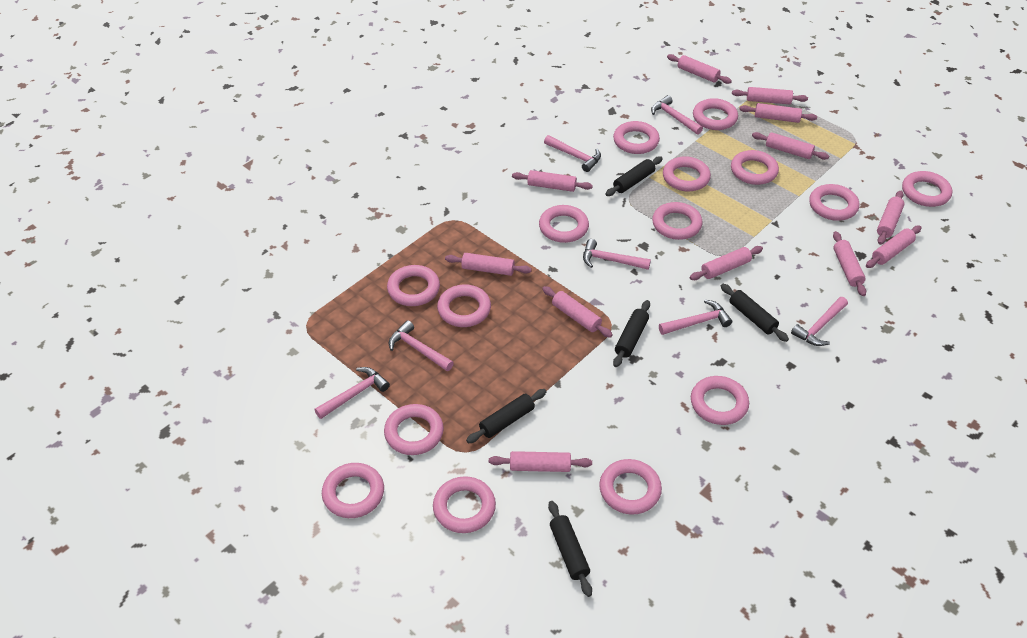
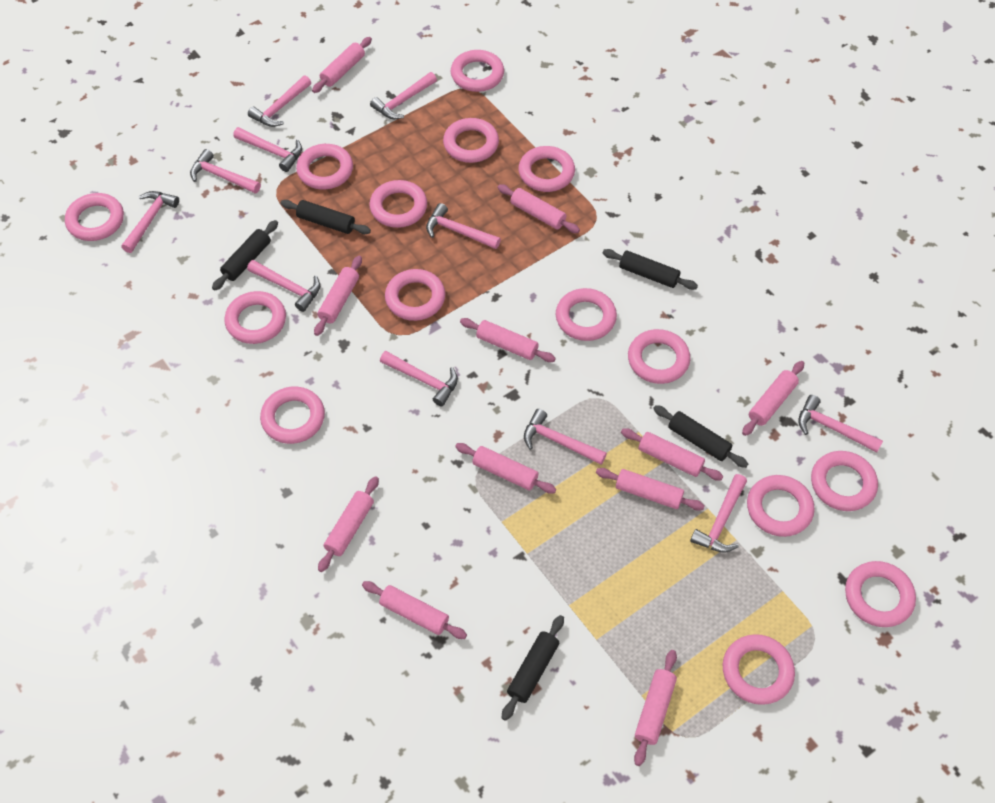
pink hammer: [314,367,390,419] [389,320,454,371] [544,135,601,172] [583,239,651,270] [651,95,703,134] [659,300,732,335] [791,297,848,346] = 7 -> [121,191,179,253] [190,149,261,194] [233,127,302,172] [247,260,320,312] [248,76,311,127] [370,72,437,119] [380,351,458,407] [426,203,501,249] [524,409,607,465] [690,474,747,553] [798,395,883,453] = 11
pink rolling pin: [445,253,532,276] [489,451,592,472] [512,170,593,192] [542,286,613,338] [667,54,732,84] [690,246,763,280] [732,87,808,104] [740,103,817,123] [752,132,829,160] [833,231,866,296] [866,226,922,268] [877,191,904,245] = 12 -> [312,37,372,93] [314,256,362,336] [318,476,379,572] [362,581,467,639] [455,443,556,494] [460,318,556,362] [498,184,580,233] [596,468,705,511] [621,428,723,480] [634,650,677,766] [742,361,804,436] = 11

